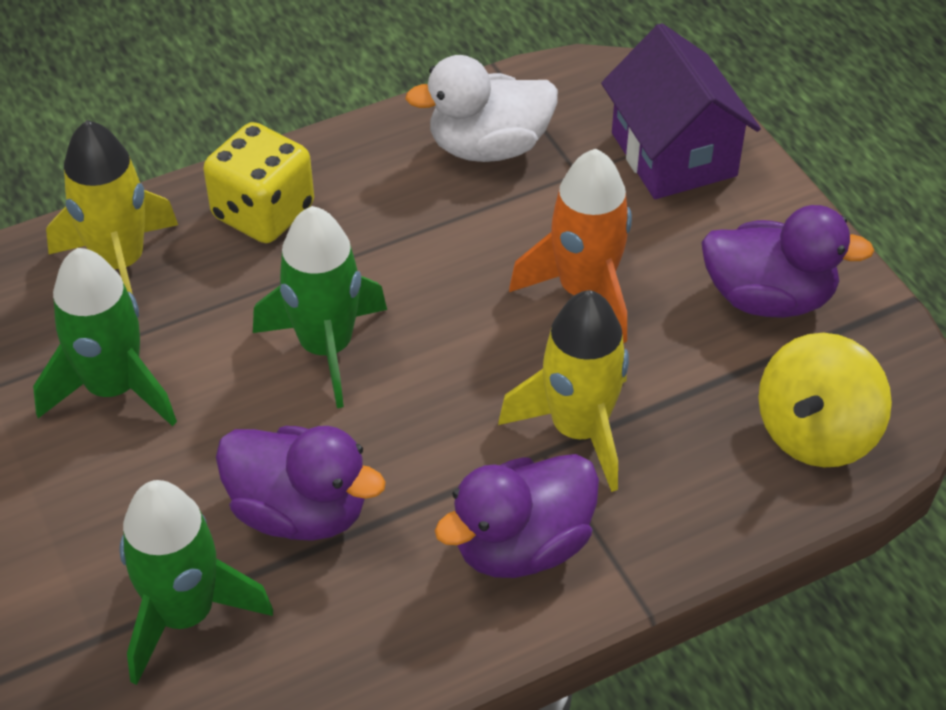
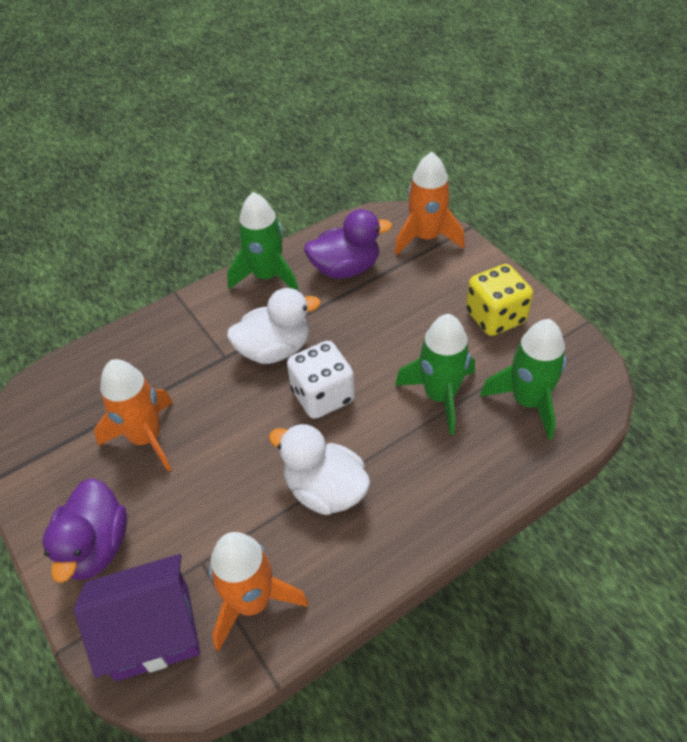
orange rocket: [509,149,632,343] = 1 -> [94,359,173,471] [209,532,308,651] [394,152,465,256] = 3
purple duck: [216,426,386,541] [435,454,599,578] [701,205,875,318] = 3 -> [42,478,127,583] [304,209,392,279] = 2
white dice: none = 0 -> [287,341,355,419] = 1
white duck: [405,55,558,162] = 1 -> [227,288,321,364] [269,424,371,515] = 2
yellow rocket: [46,120,178,293] [498,290,629,492] = 2 -> none = 0
yellow spinning top: [758,333,892,467] = 1 -> none = 0

